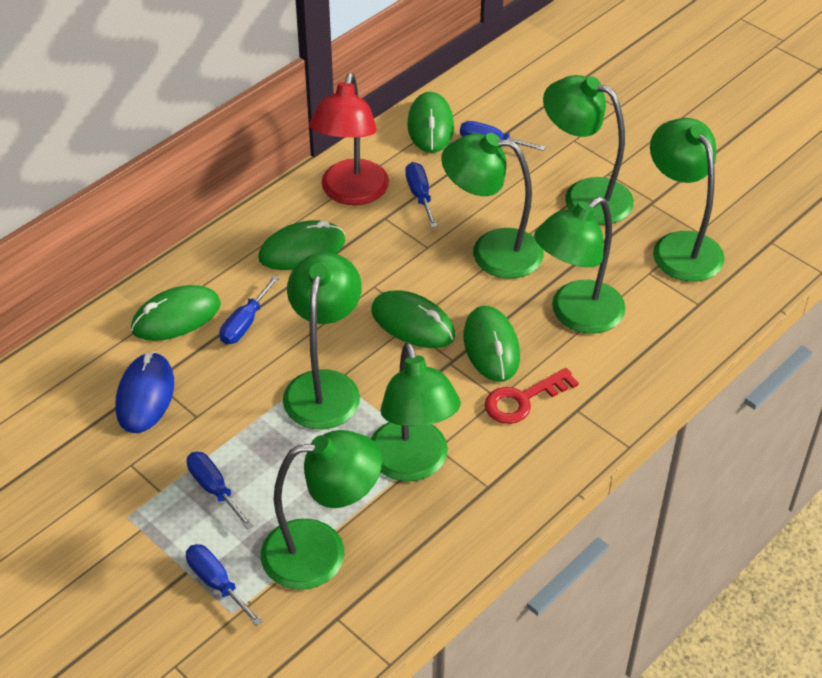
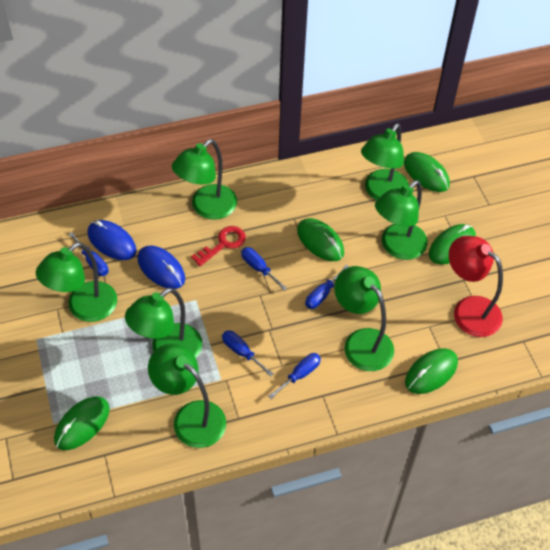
blue mouse: [115,352,174,433] = 1 -> [87,220,137,260] [137,245,185,289] = 2

